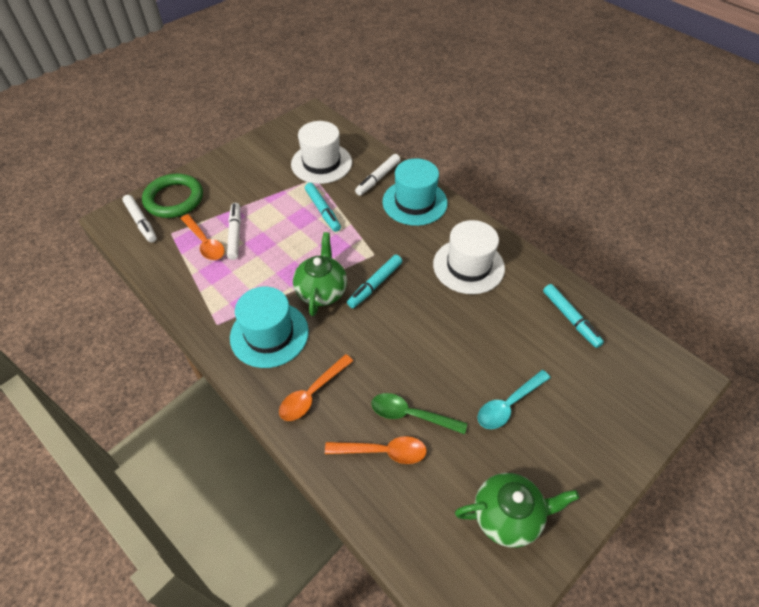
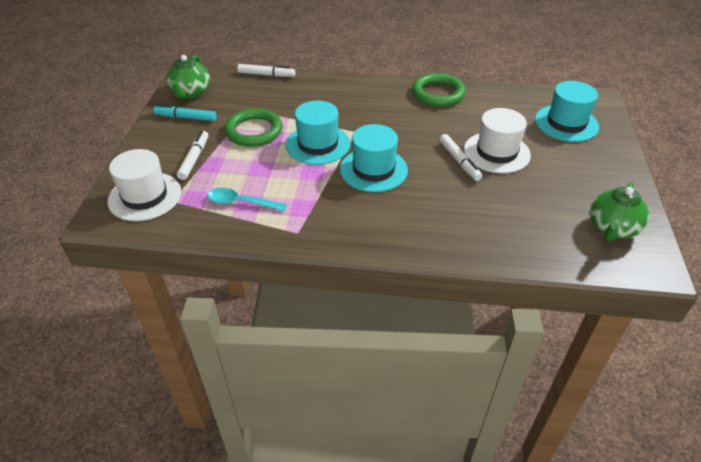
green ring: [142,174,203,218] = 1 -> [224,108,283,147] [412,73,466,107] = 2
green spoon: [371,393,467,434] = 1 -> none = 0
orange spoon: [181,214,225,260] [279,354,353,421] [325,436,427,464] = 3 -> none = 0
turquoise hat: [230,287,309,368] [383,158,448,226] = 2 -> [286,100,351,165] [340,124,408,192] [535,81,599,142] = 3
turquoise marker: [305,183,341,232] [347,255,402,308] [543,284,604,348] = 3 -> [153,104,217,121] = 1

